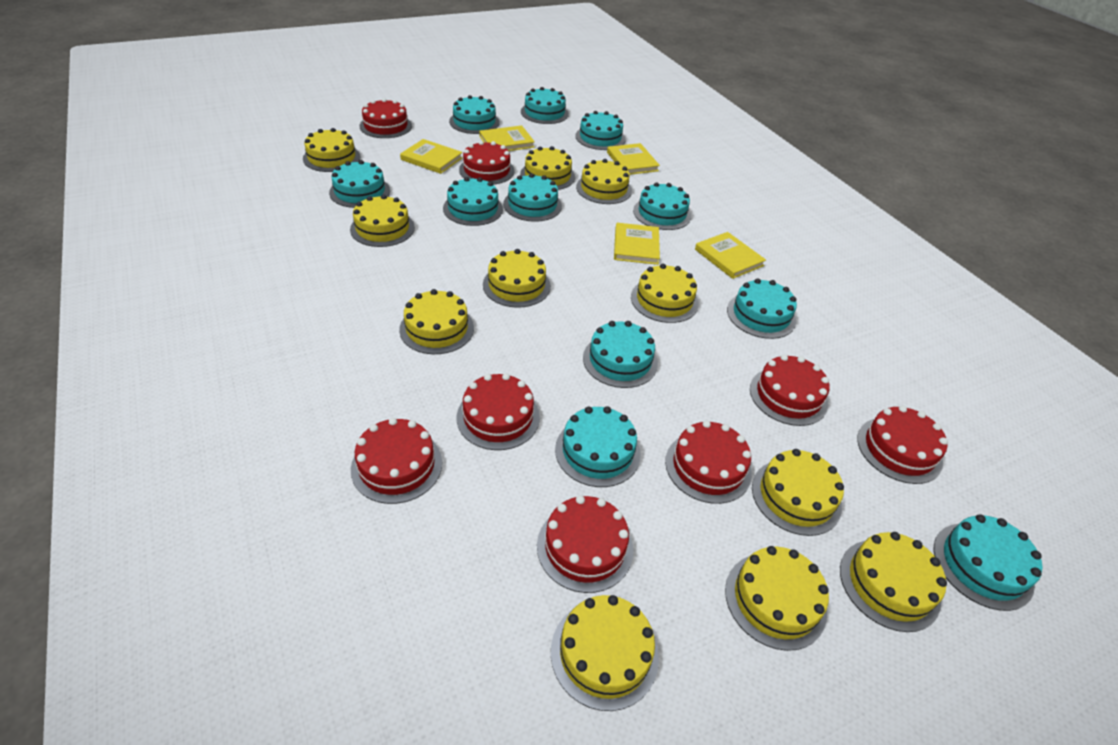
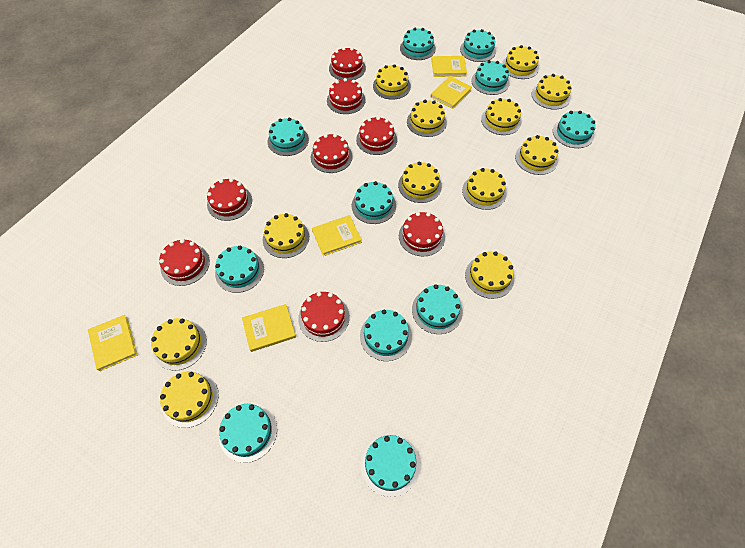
yellow cake: [303,128,361,172] [350,195,415,247] [399,289,474,354] [483,249,551,308] [520,146,575,190] [551,595,659,711] [576,159,632,204] [631,264,699,323] [725,546,829,651] [752,449,844,536] [840,532,947,632] = 11 -> [151,318,207,371] [160,372,219,428] [263,213,309,258] [373,64,411,100] [398,162,442,203] [407,100,447,137] [462,168,507,210] [465,251,514,299] [481,98,521,135] [502,45,539,79] [515,135,558,175] [531,74,571,110] = 12

